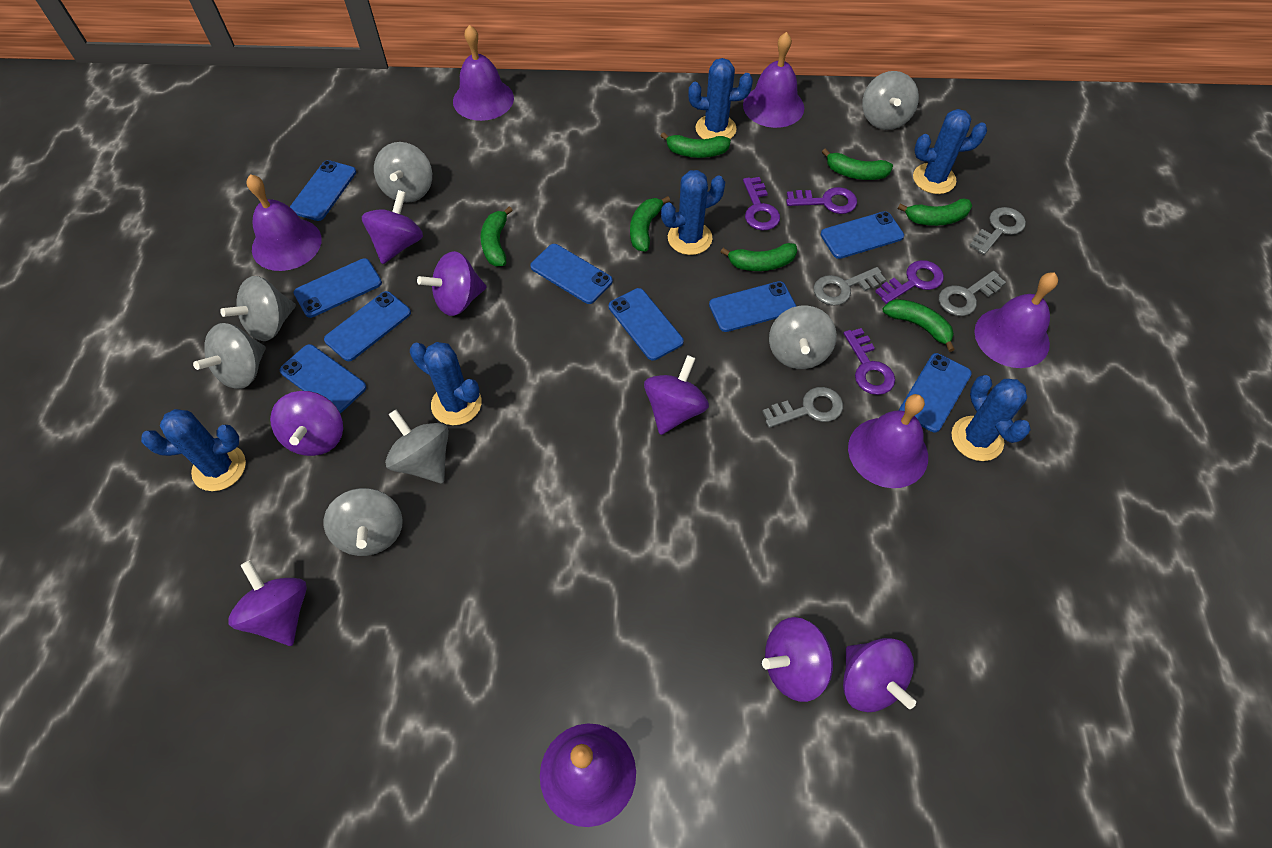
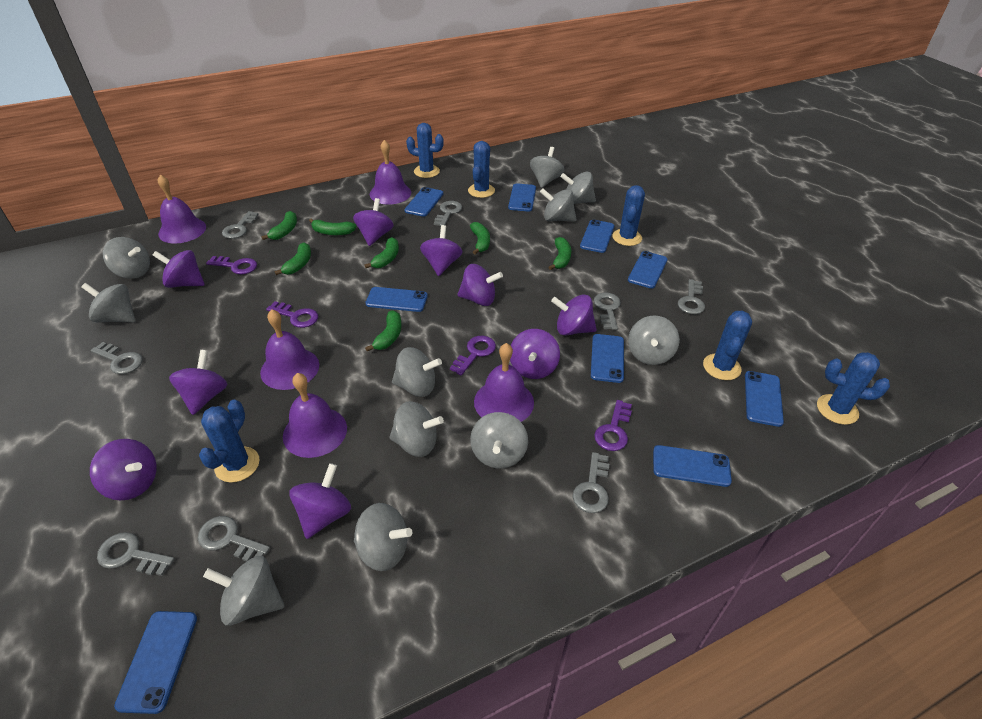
grey key: [762,387,843,428] [814,267,886,306] [939,271,1006,316] [970,207,1026,255] = 4 -> [91,342,143,374] [97,532,175,576] [198,516,270,562] [222,211,259,239] [434,201,462,226] [572,452,609,513] [594,292,621,330] [678,279,705,314] = 8
grey spinning top: [193,323,266,389] [220,276,296,341] [324,488,403,556] [374,142,432,203] [385,410,449,483] [769,306,837,369] [862,71,919,130] = 7 -> [82,283,136,323] [103,237,150,279] [203,556,284,626] [354,503,412,571] [389,401,444,457] [392,347,442,397] [470,412,528,468] [530,147,564,188] [540,188,576,222] [560,172,596,204] [628,315,680,365] = 11
purple bell: [246,174,322,271] [453,25,514,121] [540,723,636,827] [743,32,804,128] [848,394,928,488] [974,272,1058,368] = 6 -> [158,175,206,244] [260,309,319,390] [283,373,347,458] [370,140,411,205] [474,343,534,422] = 5
purple spinning top: [228,560,307,646] [270,391,343,456] [362,190,423,264] [417,251,486,316] [644,355,709,435] [762,617,833,702] [843,638,916,712] = 7 -> [90,439,157,500] [153,250,205,288] [169,350,228,415] [289,463,351,539] [353,198,394,246] [420,225,462,276] [457,264,503,306] [510,329,560,379] [551,294,597,336] = 9

